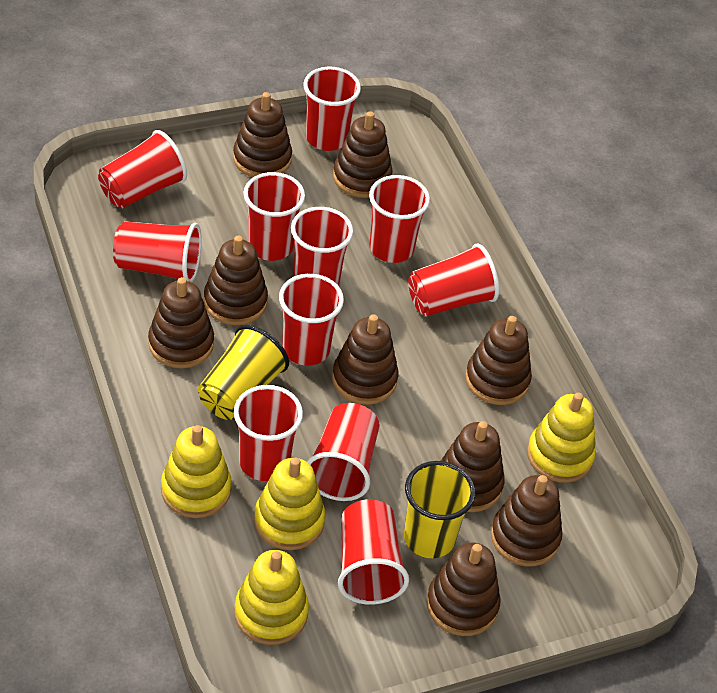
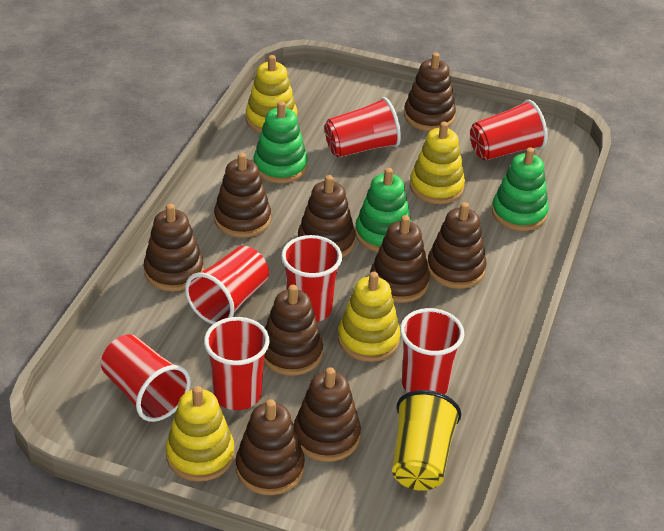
green stacking toy: none = 0 -> [253,101,308,183] [355,168,412,252] [492,147,549,231] = 3
red cup: [98,130,187,208] [113,221,202,283] [234,385,303,481] [243,172,305,261] [279,274,344,366] [291,207,353,286] [303,67,361,151] [307,403,380,501] [338,499,409,605] [369,175,430,263] [408,243,499,316] = 11 -> [101,334,191,422] [185,246,269,324] [204,317,270,410] [281,235,342,322] [325,97,401,158] [400,308,464,394] [470,100,548,160] = 7
yellow cup: [198,325,289,420] [404,461,475,558] = 2 -> [392,390,461,491] = 1

